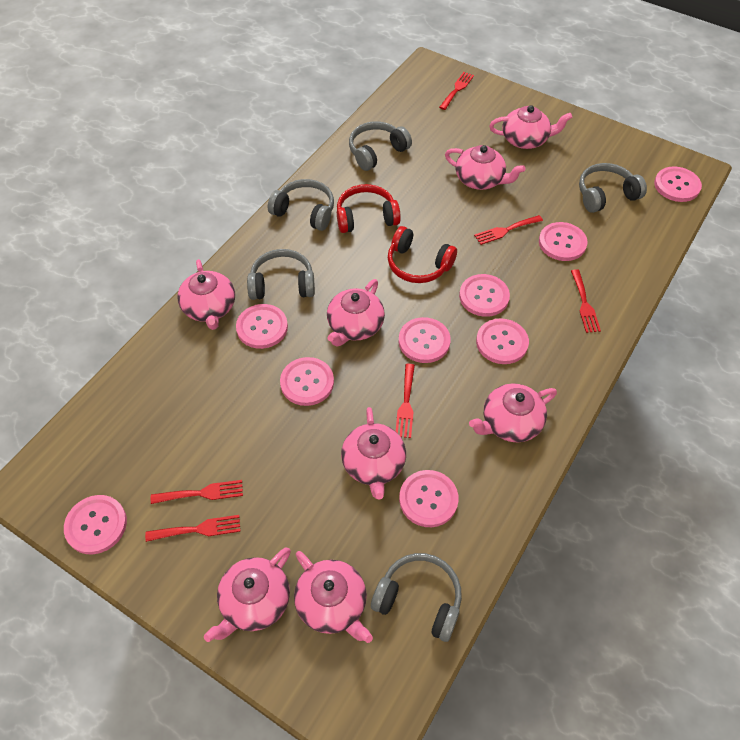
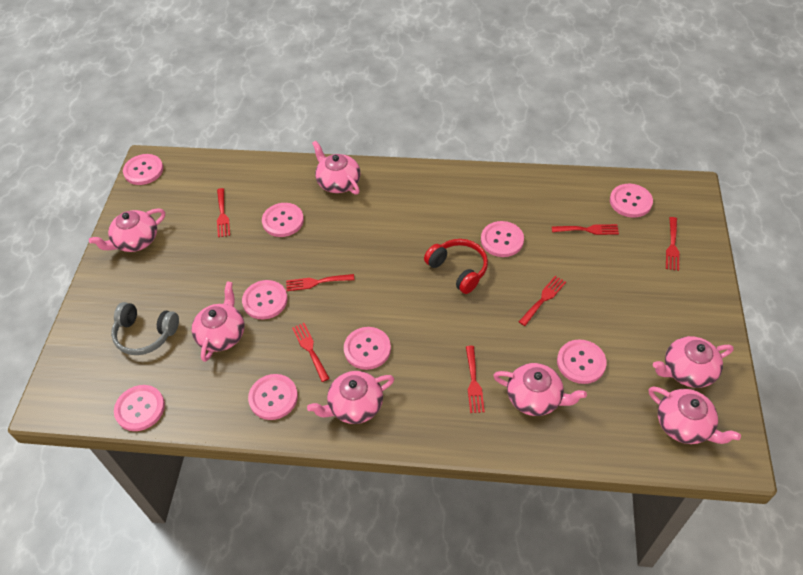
grey headphones: [247,249,315,300] [268,179,334,231] [349,121,412,171] [371,553,462,642] [579,163,647,213] = 5 -> [111,302,179,355] = 1
pink teapot: [177,259,235,330] [204,548,291,642] [294,551,373,643] [327,279,385,347] [341,407,406,499] [445,145,525,190] [469,383,557,442] [489,105,573,149] = 8 -> [89,208,165,252] [192,281,244,362] [307,371,394,424] [312,141,361,195] [493,363,587,416] [648,387,741,444] [653,336,734,388] = 7
red fork: [145,515,241,542] [151,480,243,504] [396,364,415,438] [439,72,474,110] [474,215,543,245] [571,269,601,333] = 6 -> [217,188,230,237] [286,274,354,291] [292,323,330,382] [466,346,485,413] [519,276,566,326] [552,224,619,235] [666,217,679,271] = 7
red headphones: [337,184,401,233] [388,226,457,283] = 2 -> [424,239,488,294] = 1

